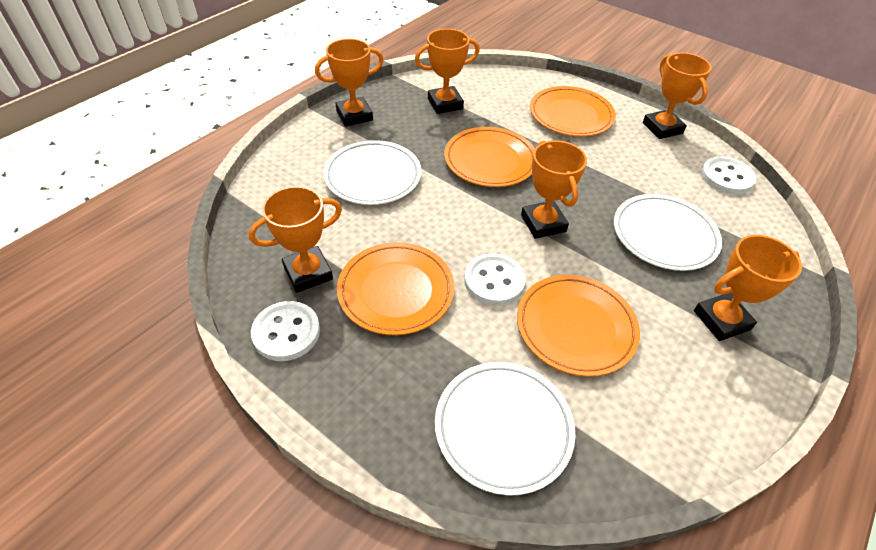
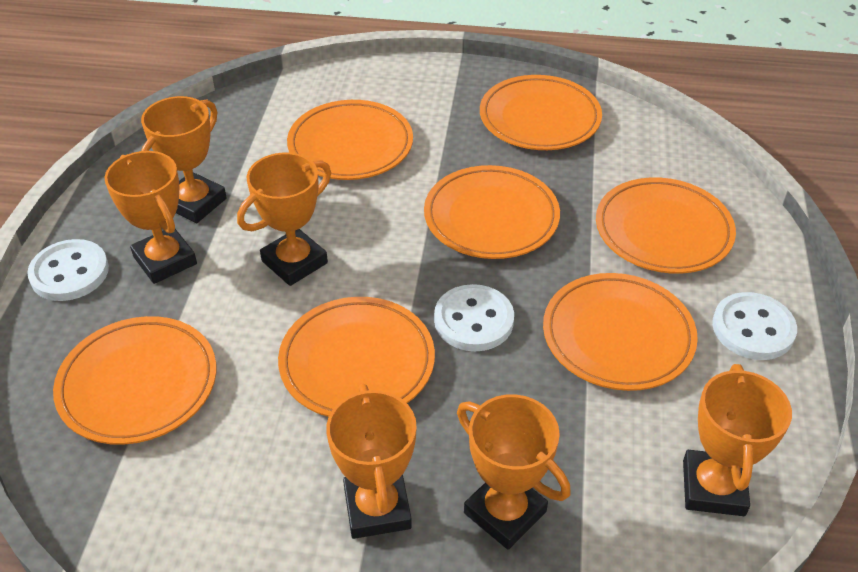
orange plate: [337,242,454,335] [444,127,535,187] [517,275,640,377] [530,86,616,137] = 4 -> [53,316,216,445] [278,297,435,417] [287,100,413,180] [424,165,560,259] [480,75,602,150] [543,273,698,391] [596,177,736,274] = 7
white plate: [323,140,421,205] [435,362,575,496] [614,194,722,271] = 3 -> none = 0

